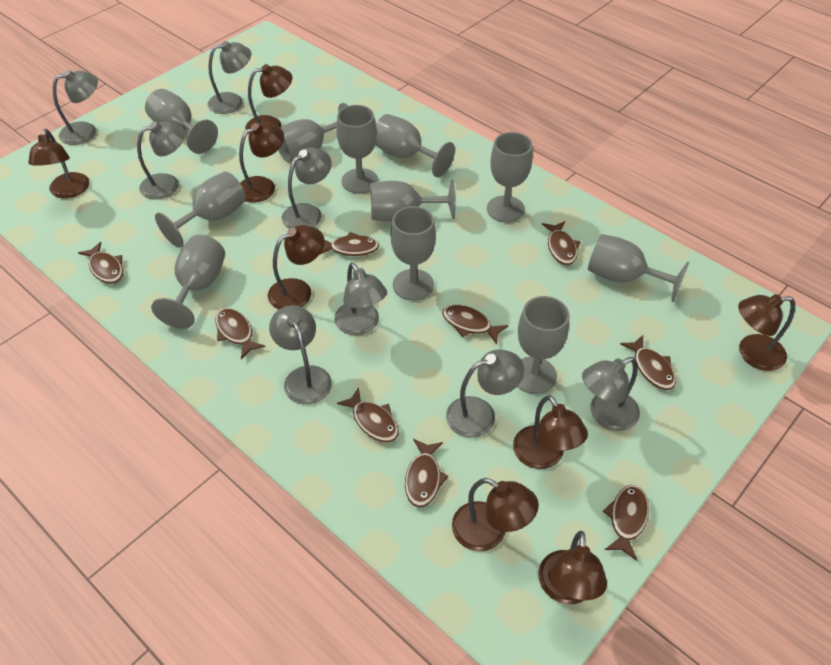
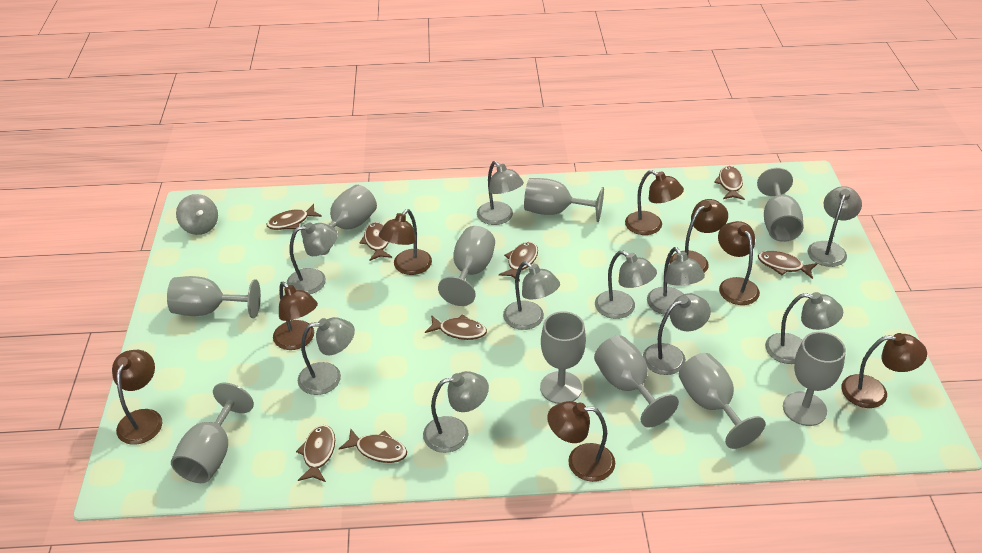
brown fish: [78,242,123,284] [215,308,265,359] [319,232,379,256] [337,387,399,442] [405,439,449,507] [442,305,509,344] [542,221,581,265] [603,485,649,560] [620,335,676,390] = 9 -> [267,204,322,230] [296,425,335,482] [339,428,407,463] [360,222,392,261] [425,314,487,340] [499,242,538,282] [714,166,745,200] [758,251,817,279] = 8
grey goblet: [145,89,218,154] [151,235,225,329] [155,171,246,248] [278,103,348,163] [336,105,378,194] [370,179,456,221] [375,114,455,177] [391,206,436,301] [487,132,533,223] [517,296,569,394] [588,234,689,302] = 11 -> [167,276,261,318] [171,383,254,483] [301,185,377,255] [438,226,495,306] [524,178,604,222] [540,311,586,404] [594,335,679,427] [679,353,765,449] [757,168,803,242] [783,332,846,426] = 10
grey lamp: [53,70,98,145] [137,121,185,200] [208,41,251,114] [269,306,332,405] [282,148,332,229] [334,262,387,336] [446,349,524,438] [582,357,640,431] = 8 -> [287,222,338,294] [298,317,355,395] [423,371,489,453] [477,161,524,225] [503,261,560,330] [595,251,657,319] [643,294,711,375] [647,247,705,315] [765,292,843,364] [808,186,862,267] = 10
grey spinning top: none = 0 -> [176,194,218,235] = 1

